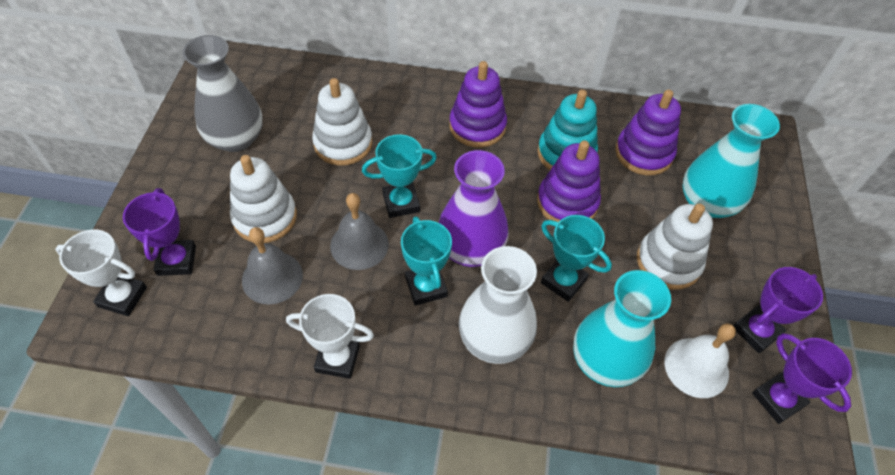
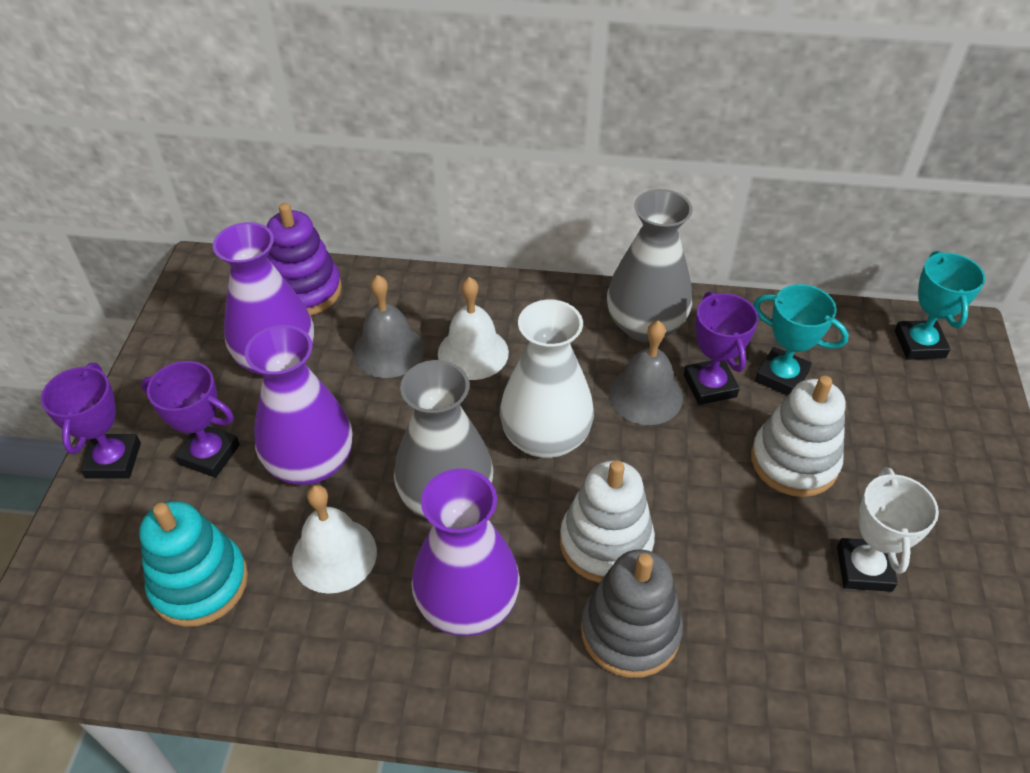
grey stacking toy: none = 0 -> [581,549,683,678] = 1
grey vase: [182,35,263,152] = 1 -> [394,360,493,519] [607,189,693,342] = 2
purple stacking toy: [449,61,507,147] [537,140,601,222] [615,89,681,175] = 3 -> [267,203,342,316] = 1
purple vase: [438,150,509,267] = 1 -> [213,222,314,376] [245,325,352,485] [411,469,520,636] = 3
turquoise trophy: [362,134,437,218] [401,216,452,306] [541,215,612,302] = 3 -> [753,284,849,396] [895,251,985,360] = 2
turquoise vase: [573,270,671,387] [682,104,780,218] = 2 -> none = 0
white bell: [664,323,736,398] = 1 -> [292,485,377,594] [438,277,509,380] = 2
white stacking toy: [230,155,297,243] [312,78,372,166] [637,203,713,290] = 3 -> [560,460,655,583] [751,376,845,497] = 2
white trophy: [55,229,147,316] [286,294,374,379] = 2 -> [837,467,939,592] = 1

